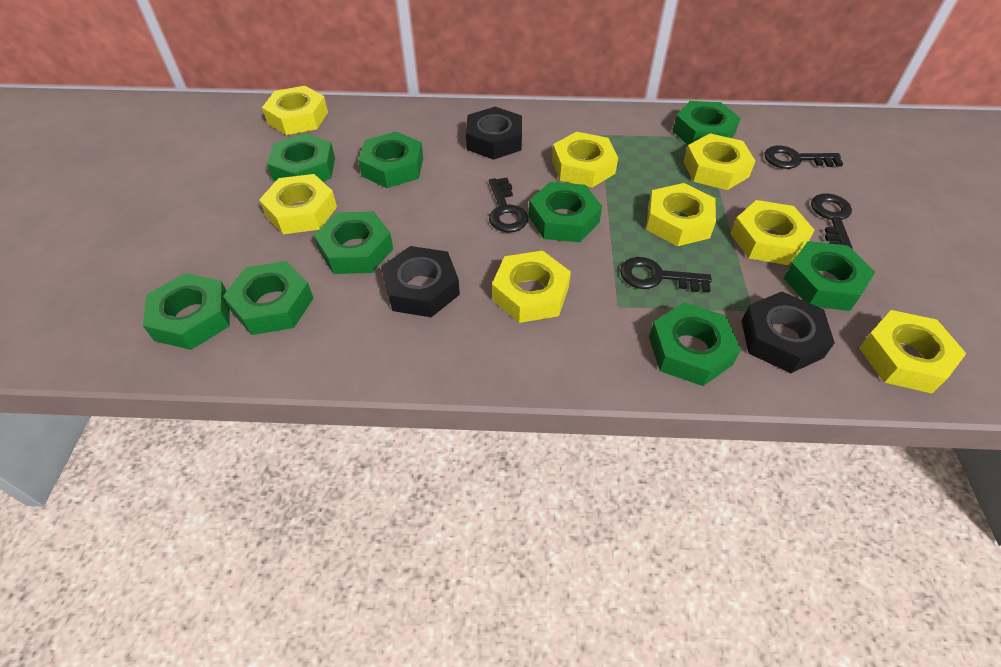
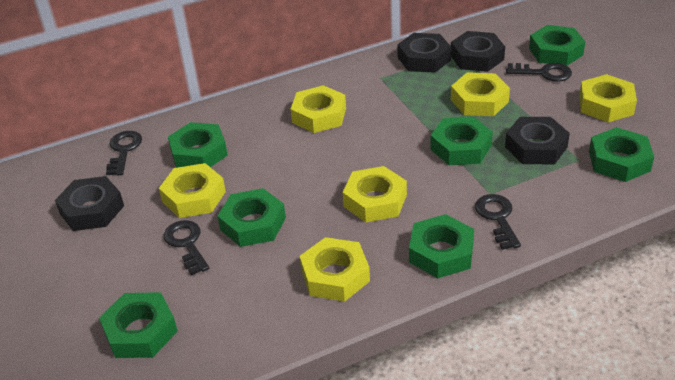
black nut: [381,246,460,317] [466,107,522,160] [741,292,835,373] = 3 -> [55,176,124,231] [397,33,451,73] [451,31,505,72] [505,117,570,164] = 4
green nut: [143,273,230,350] [223,261,314,335] [267,133,335,182] [314,211,393,274] [358,132,423,188] [529,182,602,242] [649,302,741,386] [673,101,741,145] [783,241,875,311] = 9 -> [99,292,178,358] [168,122,228,168] [217,188,286,247] [409,214,474,278] [430,117,493,165] [529,25,585,66] [589,127,654,182] = 7
yellow nut: [259,174,337,234] [262,86,328,135] [492,251,571,323] [552,132,618,188] [646,183,716,246] [683,133,755,190] [730,200,815,265] [859,310,967,393] = 8 -> [159,163,226,218] [291,85,346,133] [300,237,370,302] [342,166,407,222] [451,72,510,116] [579,74,637,122] = 6

